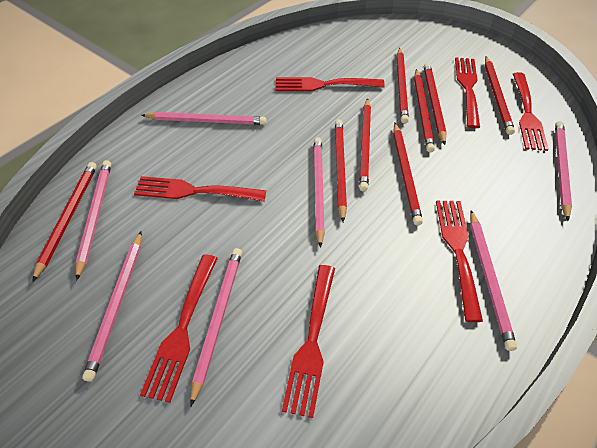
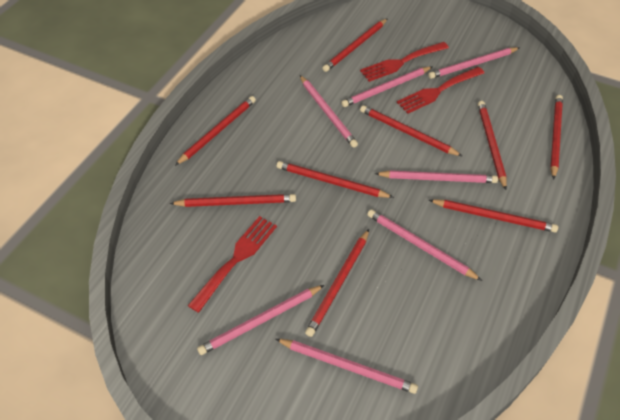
red fork: [134,176,266,202] [140,254,218,403] [275,77,385,91] [282,265,335,418] [436,201,483,322] [455,57,480,128] [513,72,549,151] = 7 -> [188,216,277,313] [360,42,449,82] [397,67,484,113] = 3
red pencil: [32,162,97,282] [335,119,347,222] [359,98,371,192] [393,123,423,226] [397,47,409,124] [414,69,435,152] [424,63,447,145] [485,56,515,135] = 8 -> [170,194,296,207] [175,96,256,166] [277,161,394,198] [305,229,369,337] [323,18,388,72] [360,105,462,156] [429,200,558,232] [478,101,507,190] [550,95,563,180] = 9

